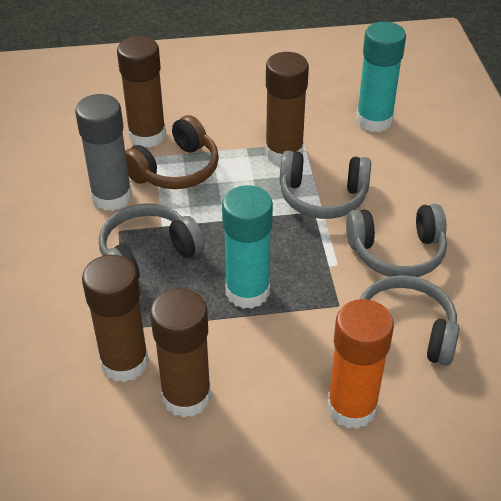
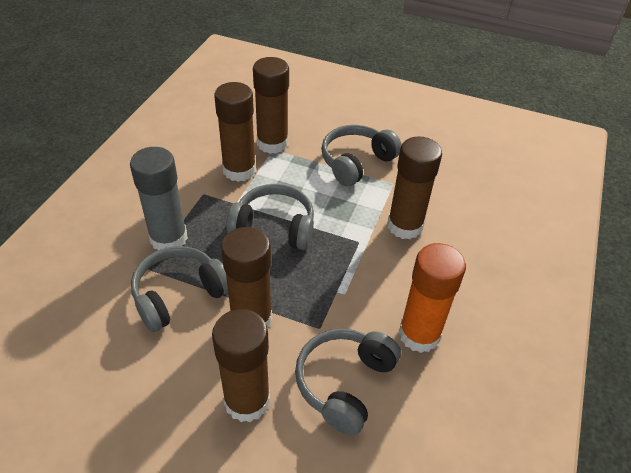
brown glue stick: [82,255,149,382] [117,36,166,148] [150,288,211,418] [265,52,309,165] = 4 -> [212,309,270,422] [214,82,256,182] [221,227,272,328] [253,57,289,154] [388,136,442,239] = 5
brown headphones: [125,115,219,189] = 1 -> none = 0
turquoise glue stick: [222,185,273,309] [356,22,406,132] = 2 -> none = 0

